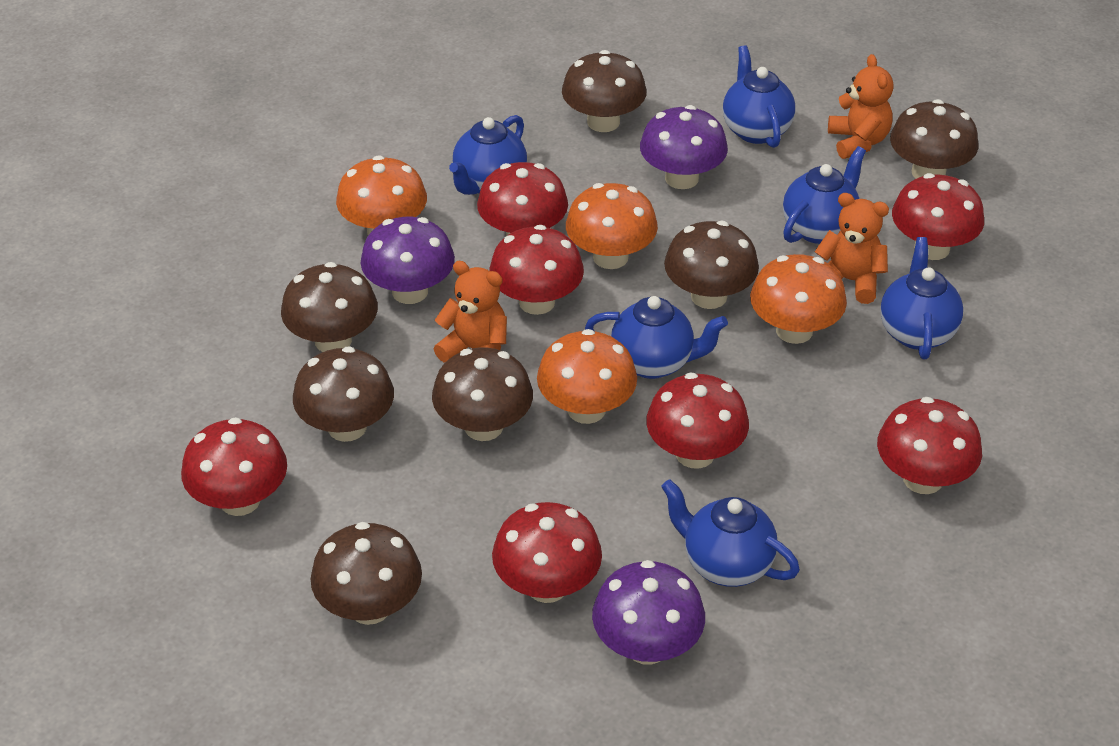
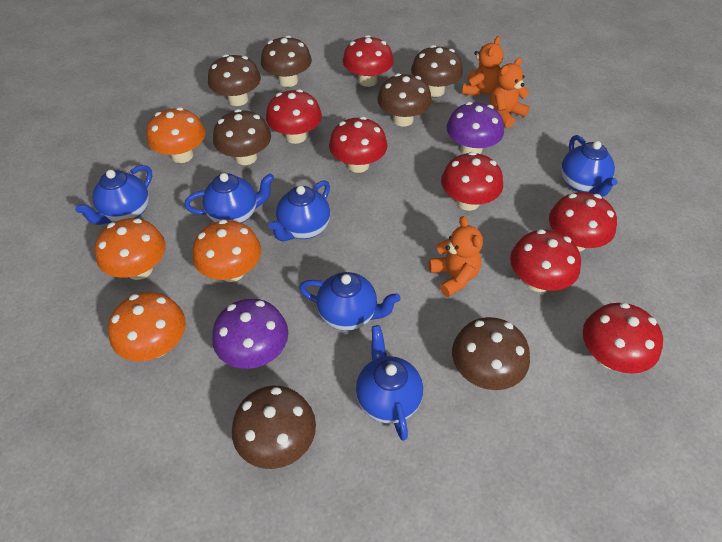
purple mushroom: [361,217,455,304] [592,560,705,665] [640,105,728,189] = 3 -> [212,299,288,369] [447,102,504,154] = 2

